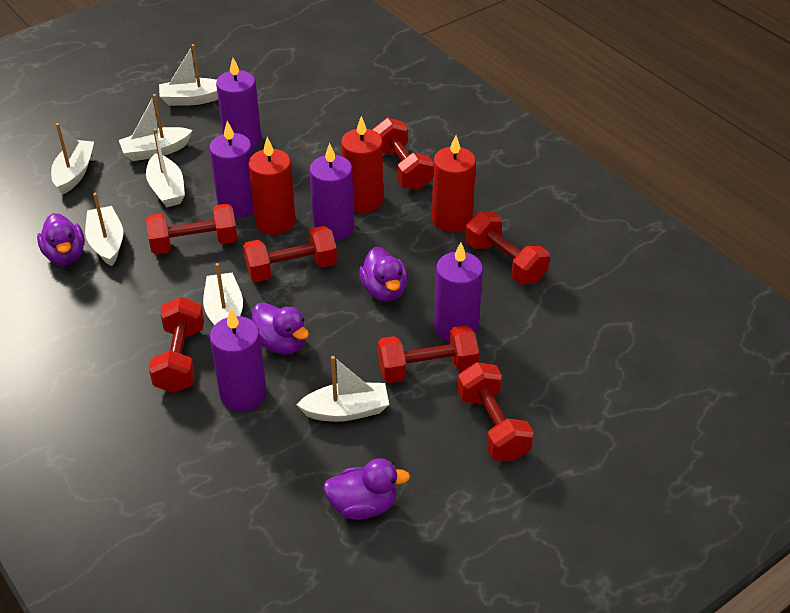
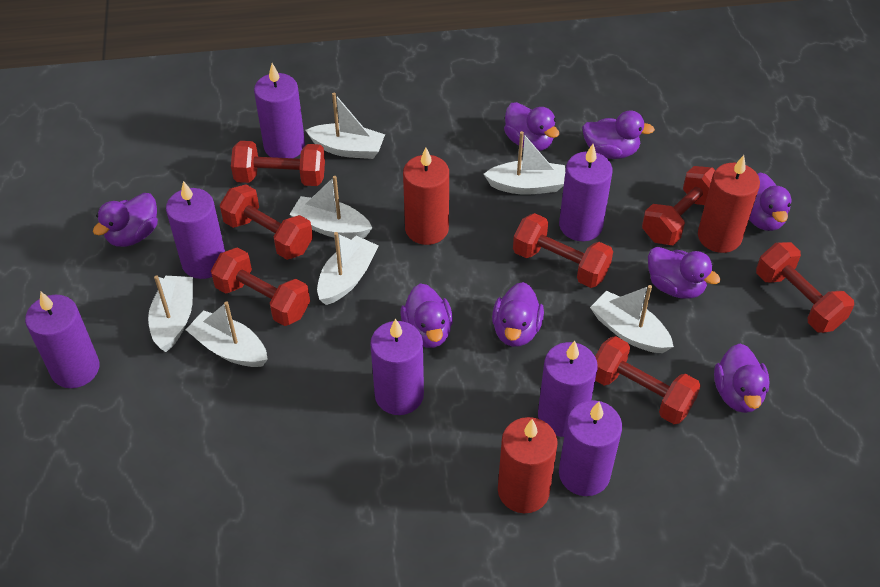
purple candle: [210,121,254,218] [210,309,267,411] [216,58,261,149] [310,143,354,241] [434,242,483,342] = 5 -> [25,292,99,388] [166,181,225,279] [254,63,305,158] [370,319,424,415] [538,341,598,437] [559,144,612,241] [559,400,622,496] = 7
purple duck: [37,213,85,265] [251,302,309,355] [323,458,410,520] [359,247,407,302] = 4 -> [93,193,158,247] [400,283,453,348] [492,282,544,347] [504,102,559,151] [582,111,655,159] [648,247,721,299] [714,344,770,413] [749,172,791,231] = 8

